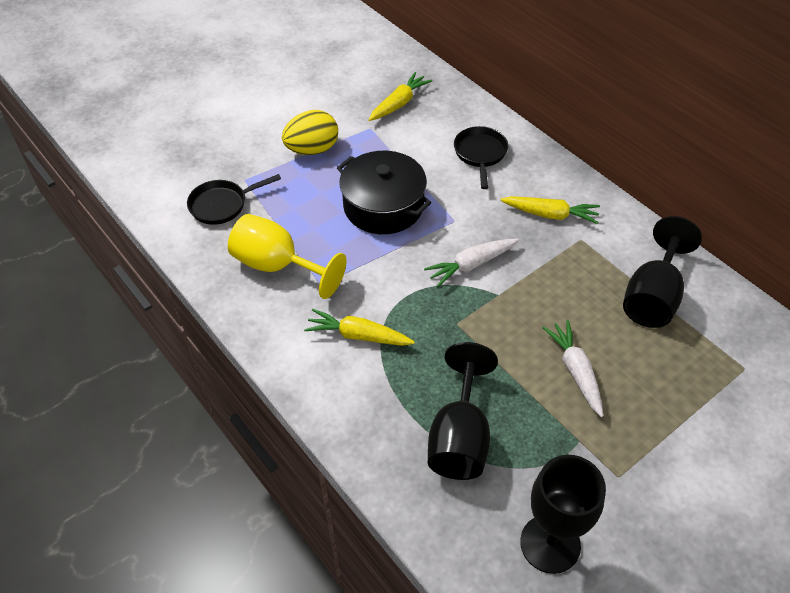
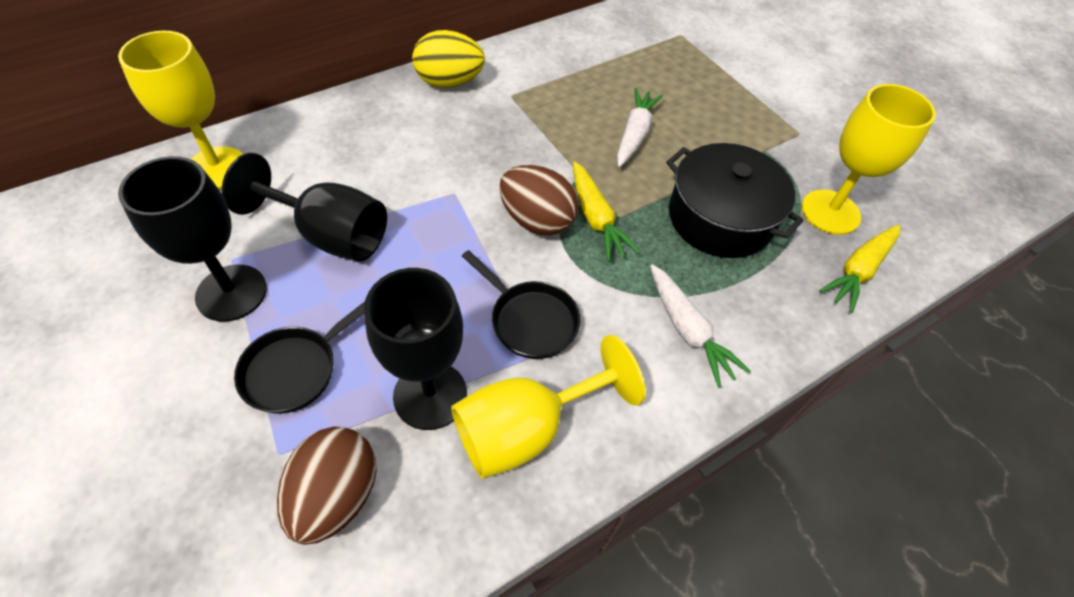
brown egg: none = 0 -> [277,427,377,545] [499,165,579,236] = 2
yellow carrot: [304,309,415,346] [368,72,432,121] [500,196,600,224] = 3 -> [573,162,640,262] [819,225,900,313] = 2
yellow goblet: [228,214,347,299] = 1 -> [118,31,243,189] [451,335,646,479] [802,84,936,235] = 3

